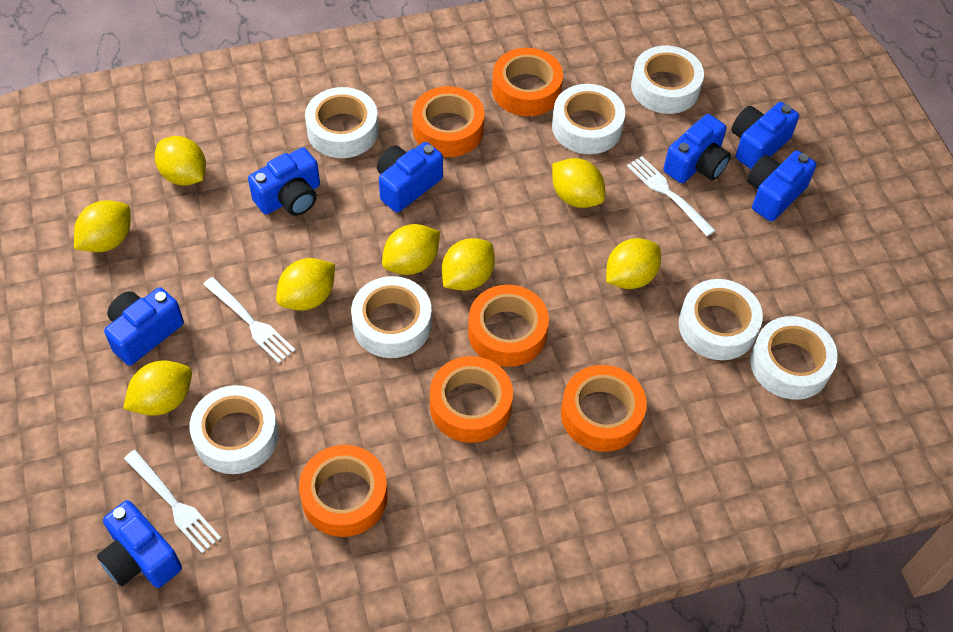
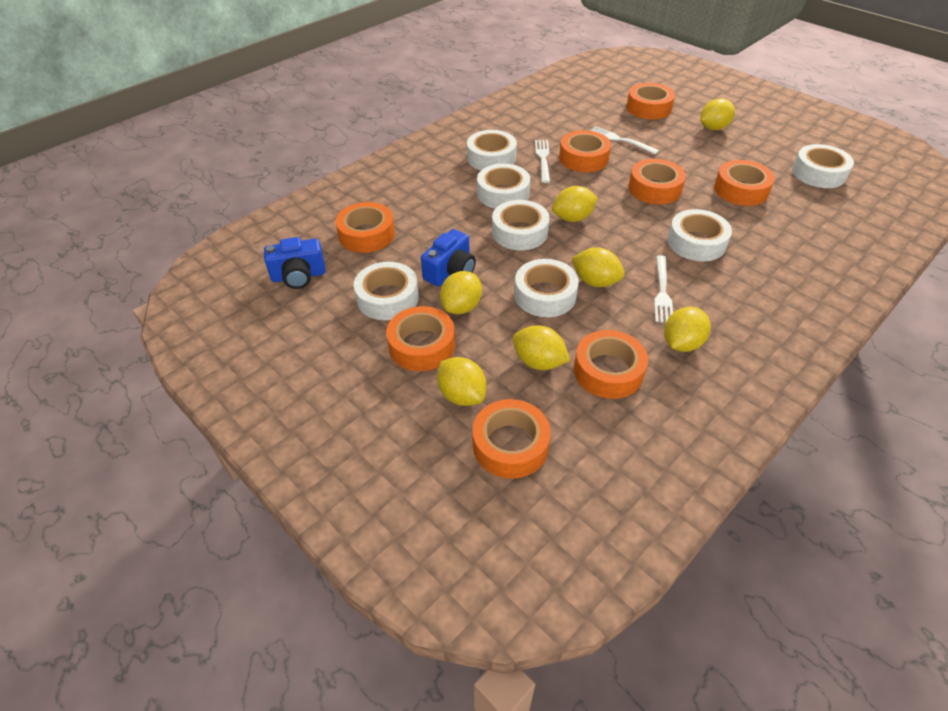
blue camera: [97,500,182,588] [104,287,184,365] [248,147,320,216] [377,142,443,213] [663,114,731,183] [731,102,799,169] [747,150,817,222] = 7 -> [264,237,326,289] [421,229,476,287] = 2
orange tape: [299,445,388,537] [412,86,484,157] [430,356,513,443] [468,285,549,367] [492,48,563,116] [561,365,647,452] = 6 -> [336,202,395,253] [386,306,455,371] [472,399,551,479] [559,130,611,172] [574,330,648,399] [626,83,675,119] [629,159,686,204] [714,160,775,206] = 8
yellow lemon: [74,201,131,252] [123,360,192,416] [155,136,206,186] [276,258,335,311] [382,224,440,275] [442,238,495,291] [552,158,605,208] [606,238,661,289] = 8 -> [437,357,486,406] [440,271,482,314] [513,325,570,370] [552,186,598,222] [571,247,625,287] [664,307,711,352] [700,99,735,130] = 7

